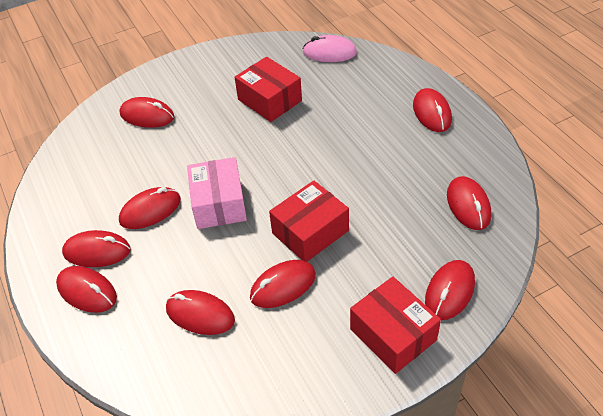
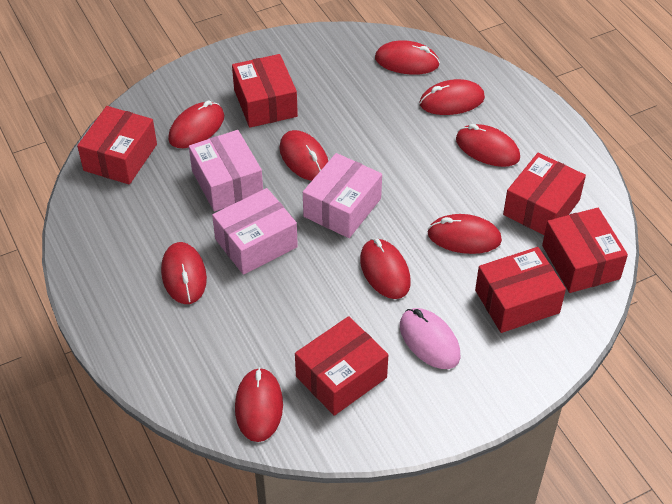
pink box: [187,157,247,229] = 1 -> [189,130,263,211] [212,188,298,275] [303,153,382,238] = 3
red box: [235,57,302,122] [269,181,349,262] [350,277,441,374] = 3 -> [77,106,157,185] [232,54,298,128] [295,316,388,416] [475,247,566,333] [503,153,586,235] [542,208,628,293] = 6

